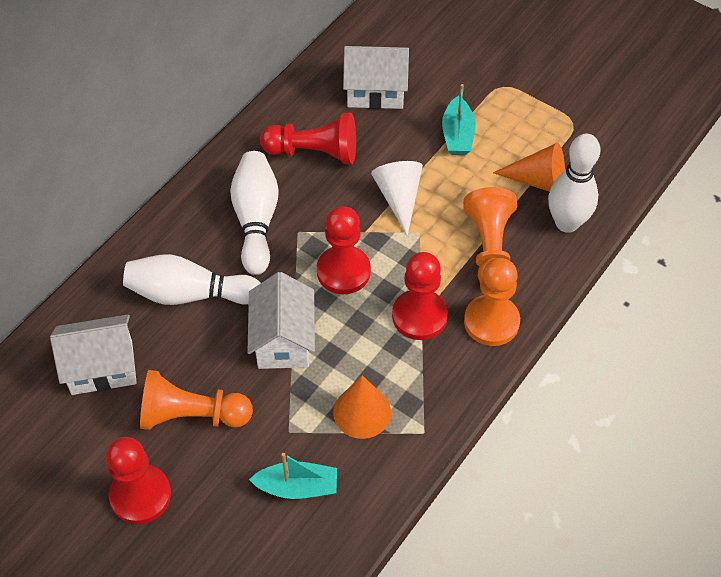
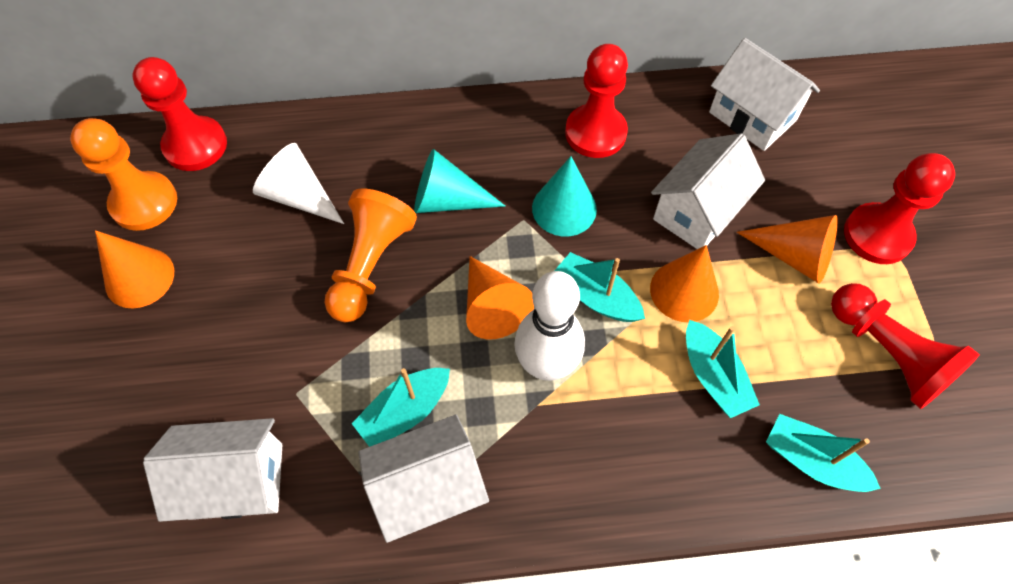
orange cone: [333,375,391,439] [493,143,565,192] = 2 -> [95,230,174,308] [466,256,534,340] [650,245,719,322] [737,215,838,284] = 4
orange pawn: [140,370,253,430] [463,187,517,281] [464,258,520,346] = 3 -> [70,118,177,231] [324,188,417,322] = 2
turquoise boat: [249,453,337,499] [442,84,476,155] = 2 -> [352,368,450,447] [554,252,645,322] [686,320,760,418] [766,414,881,492] = 4
turquoise cone: none = 0 -> [414,149,505,213] [532,156,597,236] = 2
white bowling pin: [123,254,261,305] [230,151,279,275] [548,134,601,233] = 3 -> [514,271,585,381] = 1
white house: [50,314,137,395] [247,272,315,369] [343,46,409,109] = 3 -> [143,418,282,522] [358,415,489,543] [651,133,765,249] [709,38,820,151] = 4

